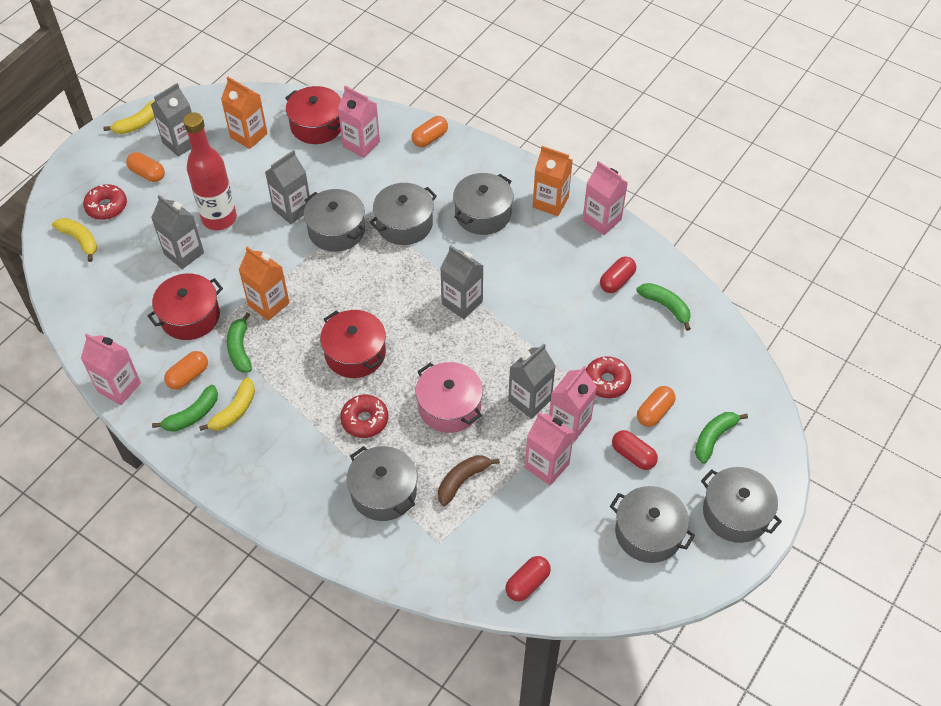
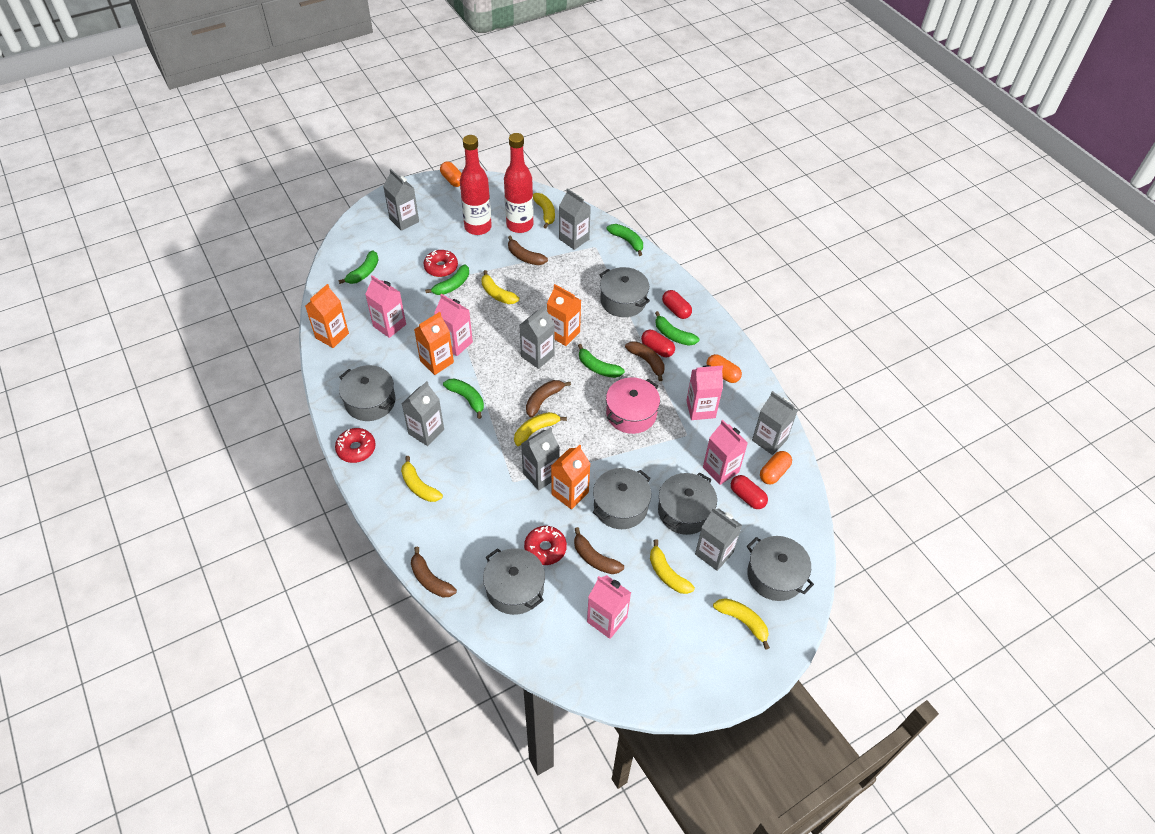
brown banana: [438,455,500,506] = 1 -> [411,547,457,598] [508,235,548,265] [526,380,571,418] [574,527,624,574] [625,341,665,381] = 5
green banana: [152,385,218,432] [227,312,252,373] [636,283,691,331] [695,412,748,464] = 4 -> [339,250,379,284] [425,264,469,295] [443,379,484,419] [578,344,625,378] [607,224,643,256] [655,311,699,346] = 6
grey carton: [151,83,192,157] [151,195,204,269] [265,150,310,224] [440,245,483,319] [508,344,555,419] = 5 -> [383,169,419,231] [402,381,444,446] [519,305,555,369] [521,427,560,491] [559,188,591,250] [695,507,743,571] [752,391,798,455] = 7
orange capsule: [126,152,165,182] [164,351,208,390] [411,116,448,147] [637,386,676,427] = 4 -> [440,161,462,187] [707,354,742,383] [760,451,792,484] = 3
orange carton: [221,77,268,149] [239,247,289,321] [533,146,573,216] = 3 -> [305,284,349,348] [414,312,454,375] [547,284,581,346] [551,445,591,509] = 4
red bottle: [183,112,237,230] = 1 -> [460,135,492,235] [504,133,533,233] = 2
red pot: [147,273,223,340] [285,86,341,144] [320,310,386,378] = 3 -> none = 0
yellow banana: [52,218,97,262] [103,100,155,134] [199,377,255,431] = 3 -> [401,456,443,502] [482,270,519,304] [514,412,567,446] [533,193,555,228] [650,539,695,594] [713,598,770,650] = 6

